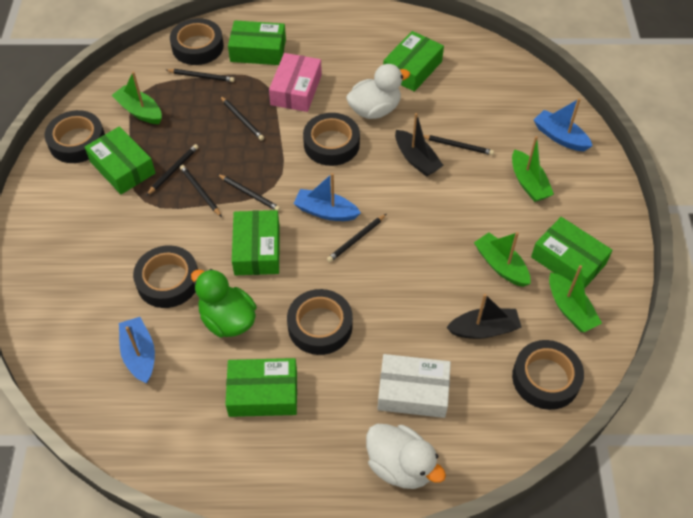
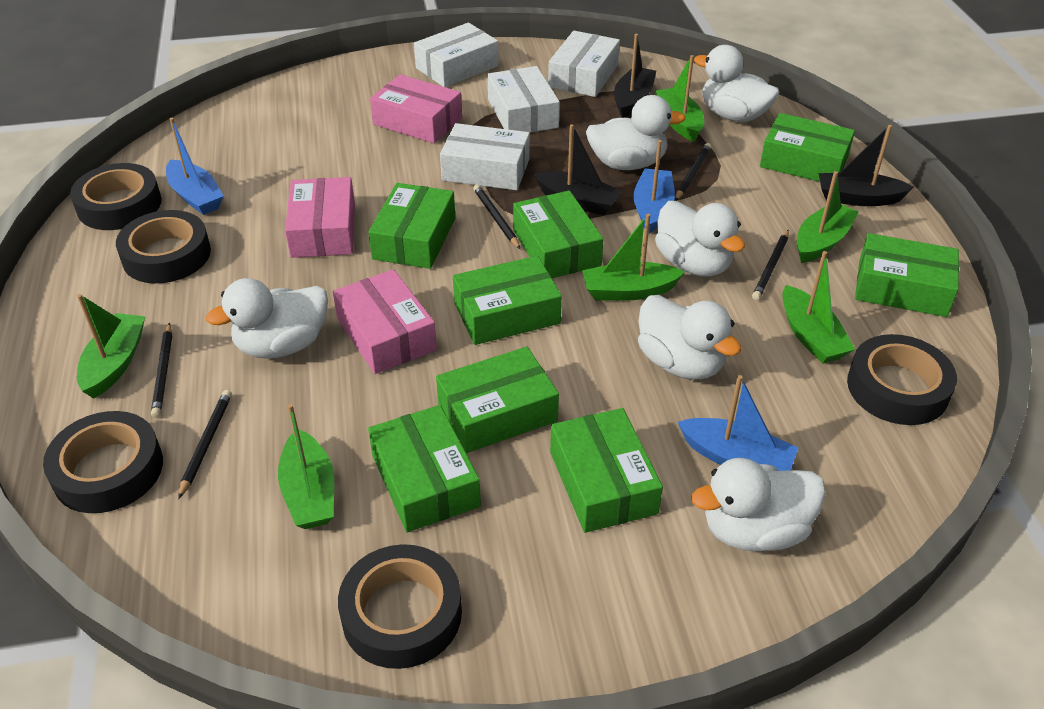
black boat: [395,113,444,177] [446,294,522,339] = 2 -> [534,124,623,215] [614,34,656,118] [819,125,914,206] = 3
black pencil: [146,144,198,196] [166,69,235,82] [180,165,222,217] [217,174,280,211] [220,96,264,141] [327,214,386,262] [423,135,494,155] = 7 -> [151,323,172,418] [178,390,232,499] [473,185,520,249] [675,143,711,201] [752,230,789,300] = 5
black tape: [44,110,105,163] [133,245,198,308] [170,18,224,65] [287,289,353,355] [303,113,360,166] [512,340,584,410] = 6 -> [43,411,163,513] [70,163,162,230] [116,210,211,283] [338,544,462,669] [847,334,957,425] = 5
green boat: [112,72,162,124] [474,232,530,287] [512,136,554,202] [549,265,602,332] = 4 -> [77,294,145,399] [278,404,334,529] [582,213,685,301] [656,55,704,142] [782,251,855,364] [797,171,859,263] = 6
green box: [85,126,155,194] [225,358,297,417] [228,20,286,65] [232,210,279,275] [383,31,444,92] [531,217,613,289] = 6 -> [368,183,455,269] [368,405,481,533] [436,347,559,453] [453,256,562,345] [513,190,604,278] [550,408,663,533] [760,113,855,182] [855,233,959,317] = 8
green duck: [191,269,257,337] = 1 -> none = 0
pink box: [269,53,322,112] = 1 -> [285,177,355,258] [333,269,437,374] [370,74,462,143] = 3
white box: [377,354,451,418] = 1 -> [414,23,499,87] [440,123,530,190] [487,66,560,133] [548,31,620,97] = 4
white duck: [346,64,410,119] [366,424,446,489] = 2 -> [206,278,328,359] [586,95,686,170] [638,295,742,380] [655,201,745,276] [691,458,826,551] [694,45,779,122] = 6

